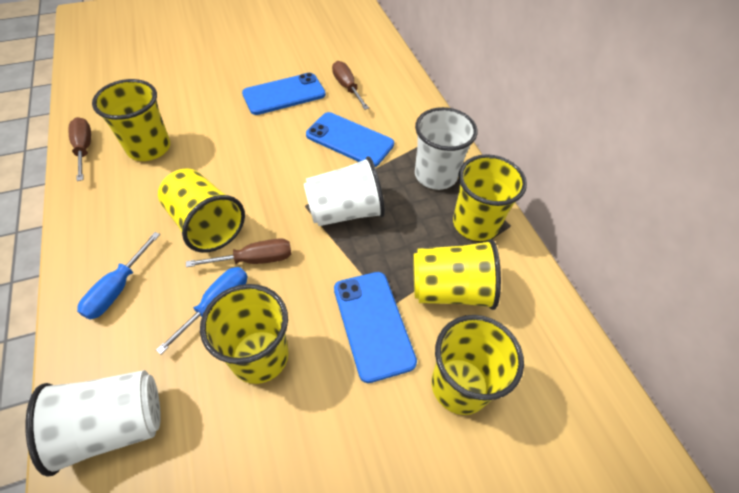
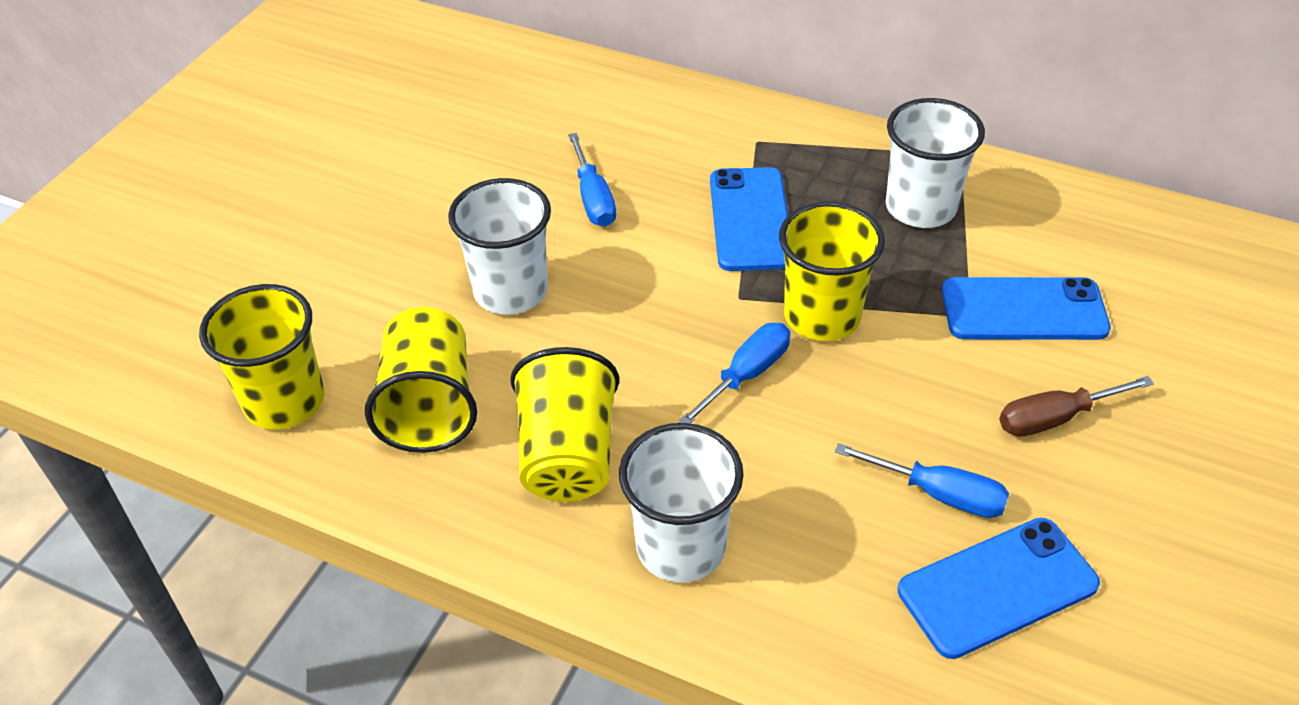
blue screwdriver: [77,232,160,320] [156,267,248,354] = 2 -> [568,133,616,227] [678,323,790,424] [835,443,1009,518] = 3
brown screwdriver: [69,117,91,181] [186,238,291,267] [332,61,369,110] = 3 -> [999,376,1154,437] = 1
yellow cup: [92,79,170,161] [158,168,245,253] [200,284,289,384] [413,239,501,310] [431,315,524,415] [453,154,527,241] = 6 -> [199,284,324,430] [365,307,477,453] [510,347,619,502] [779,201,885,341] = 4

